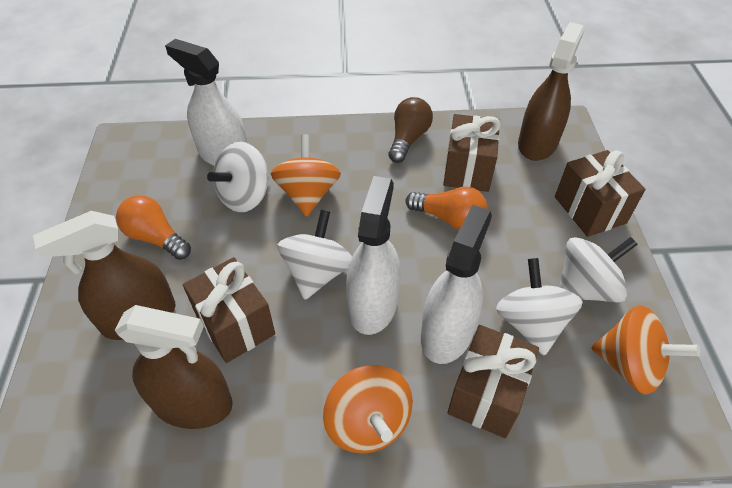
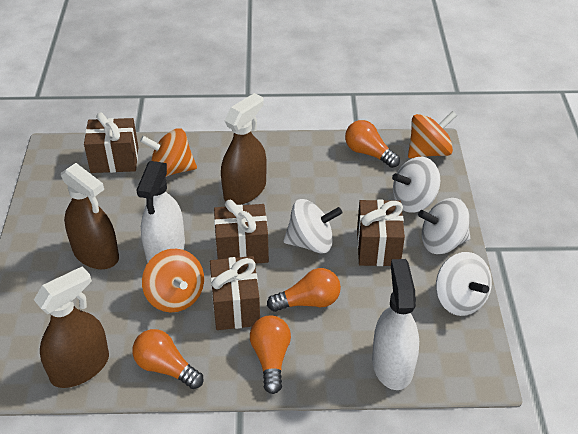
brown light bulb: [388,97,433,163] = 1 -> none = 0
orange light bulb: [116,195,191,260] [406,186,488,230] = 2 -> [132,329,203,389] [250,316,291,394] [267,268,341,312] [345,120,400,168] = 4
white spray bottle: [165,39,247,166] [346,176,401,335] [421,205,492,364] = 3 -> [137,161,185,263] [372,259,419,390] = 2

